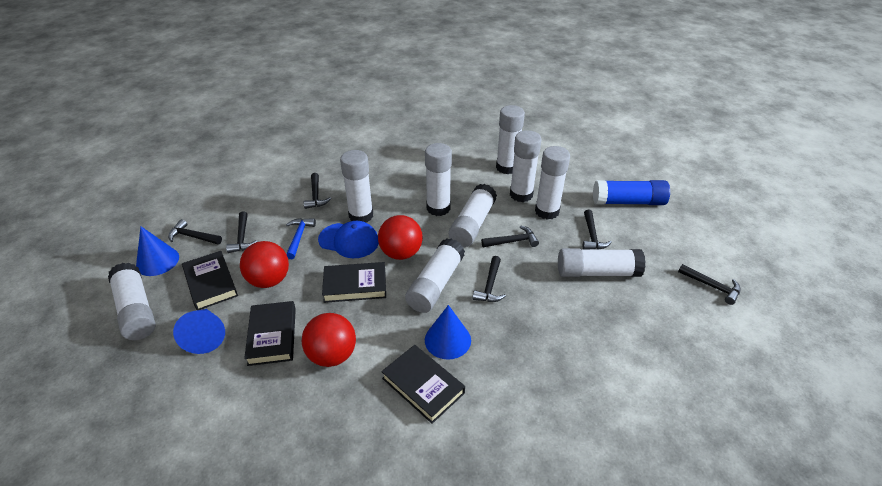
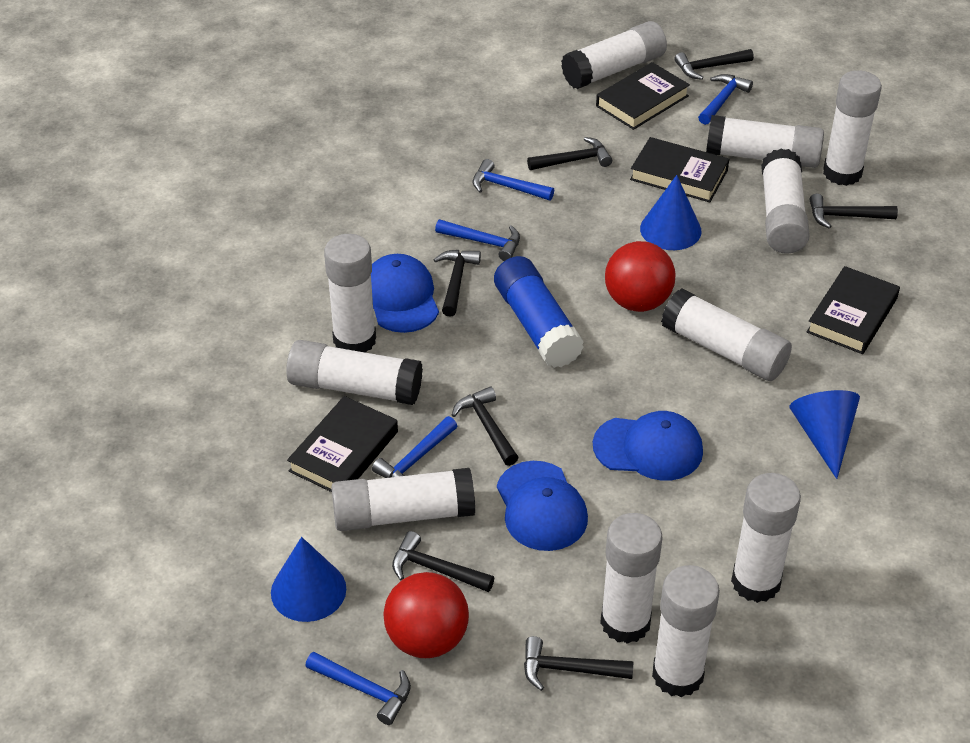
blue cap: [318,221,379,258] = 1 -> [371,254,439,333] [497,461,588,551] [593,411,703,481] = 3
blue hammer: [286,218,316,259] = 1 -> [305,652,411,725] [372,416,457,478] [435,219,520,261] [473,159,554,201] [698,74,753,125] = 5
red ball: [240,241,289,288] [302,313,356,367] [378,215,423,260] = 3 -> [383,572,469,658] [605,241,676,312] = 2
white glue stick: [108,263,156,340] [340,150,373,222] [405,238,465,313] [425,143,452,216] [449,184,497,247] [496,105,525,174] [510,130,541,202] [535,146,570,220] [558,248,646,277] = 9 -> [286,340,423,405] [324,234,376,353] [331,468,475,531] [561,21,667,89] [600,513,663,644] [652,565,720,697] [661,288,792,381] [706,115,824,168] [731,473,801,603] [761,148,810,254] [823,70,882,186] = 11

